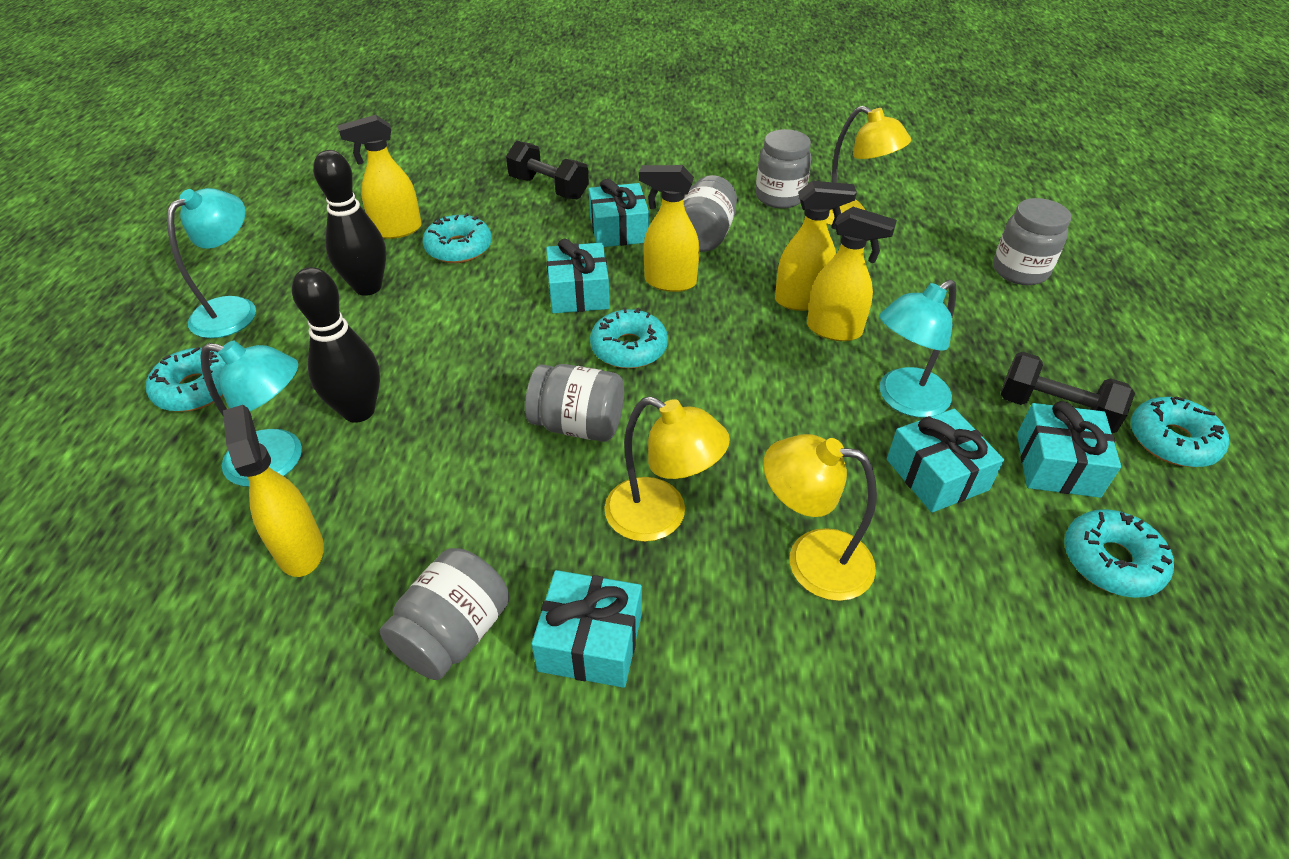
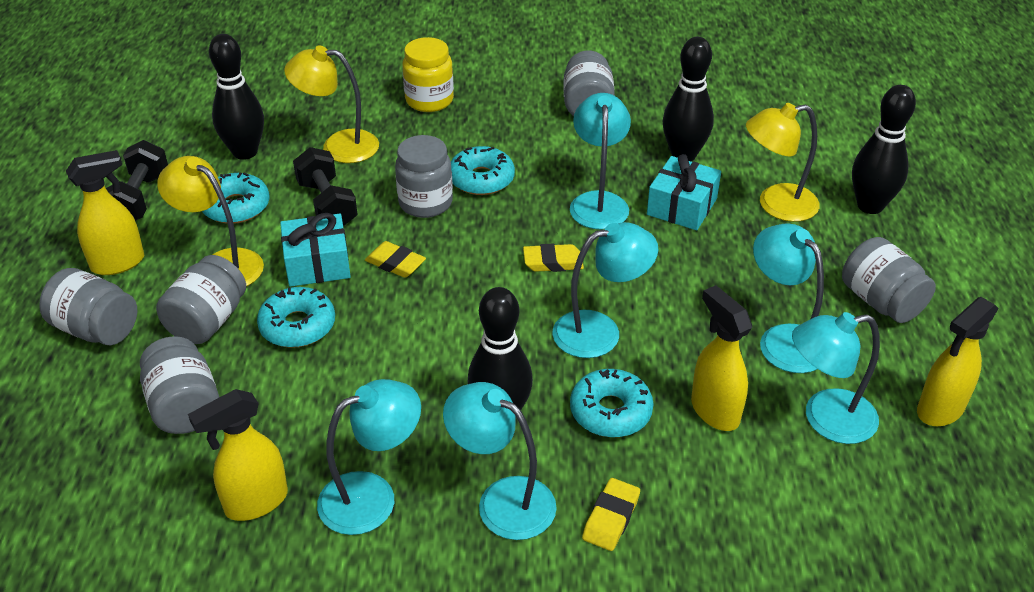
black bowling pin: [292,267,380,423] [313,150,386,296] = 2 -> [209,34,264,160] [468,287,533,410] [662,37,714,161] [852,85,916,214] = 4
grey jar: [380,548,509,680] [525,364,624,442] [683,175,737,252] [756,129,811,209] [993,198,1071,285] = 5 -> [39,268,137,345] [140,336,219,434] [156,255,246,344] [395,135,453,218] [563,51,615,116] [842,237,936,323] = 6
turquoise donut: [146,347,225,412] [423,213,492,263] [590,307,668,369] [1064,509,1174,598] [1131,396,1229,467] = 5 -> [202,172,270,224] [257,287,335,348] [451,146,515,195] [570,369,653,437] = 4
turquoise gift: [531,570,642,688] [546,238,610,313] [588,179,649,247] [887,409,1004,512] [1017,401,1121,498] = 5 -> [280,213,351,287] [647,154,721,230] = 2
turquoise lamp: [167,188,256,338] [200,340,302,487] [879,280,957,418] = 3 -> [317,379,421,535] [443,382,557,540] [552,222,658,358] [570,93,631,230] [753,223,824,373] [792,312,880,444] = 6
yellow eraser: none = 0 -> [365,241,426,278] [523,244,584,272] [582,478,640,551] = 3
yellow jar: none = 0 -> [402,37,454,112] = 1
yellow spray bottle: [223,405,324,577] [338,115,422,239] [639,165,699,292] [775,181,857,311] [807,207,897,341] = 5 -> [66,150,144,275] [188,389,288,521] [691,285,752,431] [917,297,999,426] = 4

